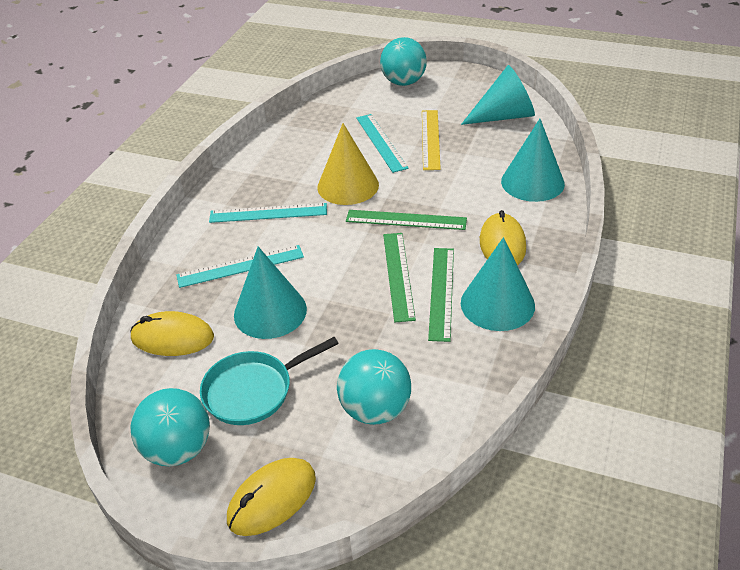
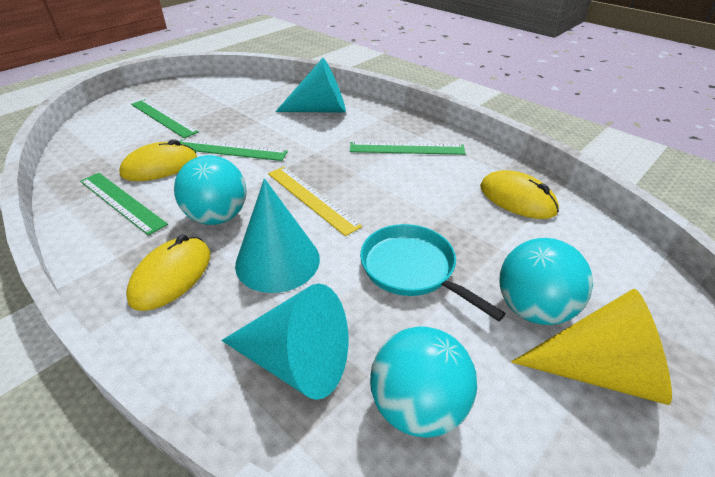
green ruler: [346,210,467,230] [383,233,416,322] [428,248,454,342] = 3 -> [80,173,168,235] [131,99,199,138] [179,139,288,161] [350,142,466,155] = 4
turquoise cone: [234,246,307,339] [461,65,535,125] [461,237,535,331] [501,119,565,202] = 4 -> [221,284,348,400] [235,178,320,293] [275,58,346,113] = 3
turquoise ruler: [176,245,304,288] [209,203,327,223] [356,114,409,173] = 3 -> none = 0

